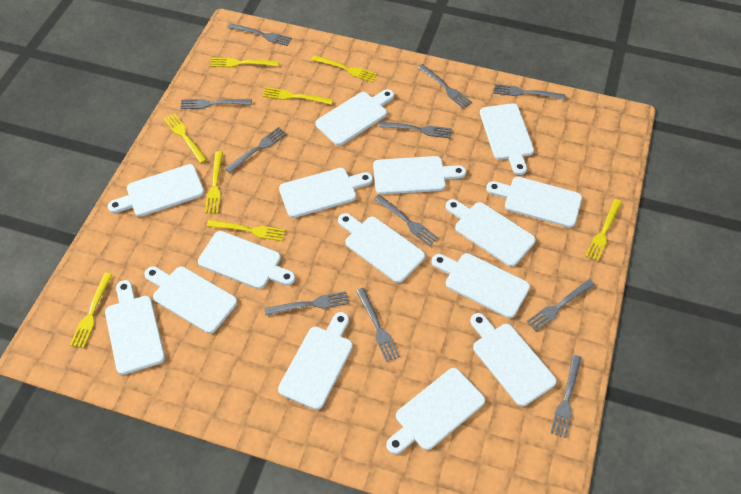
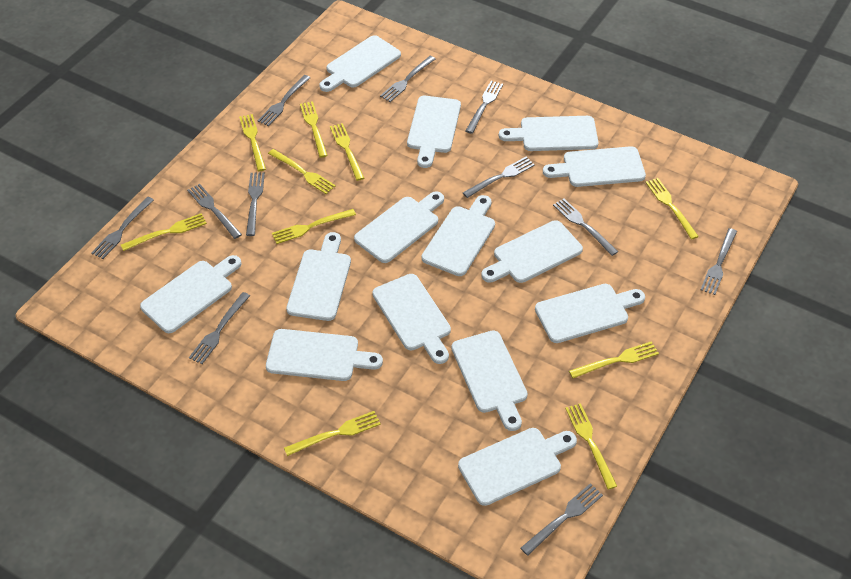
white cutting board: [105,280,165,375] [108,164,204,217] [144,266,238,334] [198,231,295,289] [278,312,353,410] [279,168,373,218] [315,89,394,146] [338,213,425,283] [373,156,466,195] [386,368,485,454] [432,253,530,318] [446,199,536,267] [470,313,557,406] [480,103,534,175] [486,177,582,227] = 15 -> [140,255,241,333] [266,329,383,381] [286,232,351,321] [319,35,401,92] [354,191,444,263] [372,274,451,364] [407,96,461,168] [422,195,495,276] [451,330,528,431] [458,428,577,506] [481,220,583,283] [499,116,599,151] [535,284,645,343] [543,146,646,187] = 14
yellow fork: [70,273,112,348] [164,113,207,163] [205,151,223,213] [207,220,286,241] [210,58,279,67] [263,87,333,105] [311,55,377,82] [585,199,622,261] = 8 -> [121,213,207,251] [239,114,266,171] [268,149,336,194] [272,209,356,244] [284,411,381,456] [300,101,328,158] [330,123,364,181] [565,403,617,490] [569,341,659,378] [645,178,699,240] = 10

